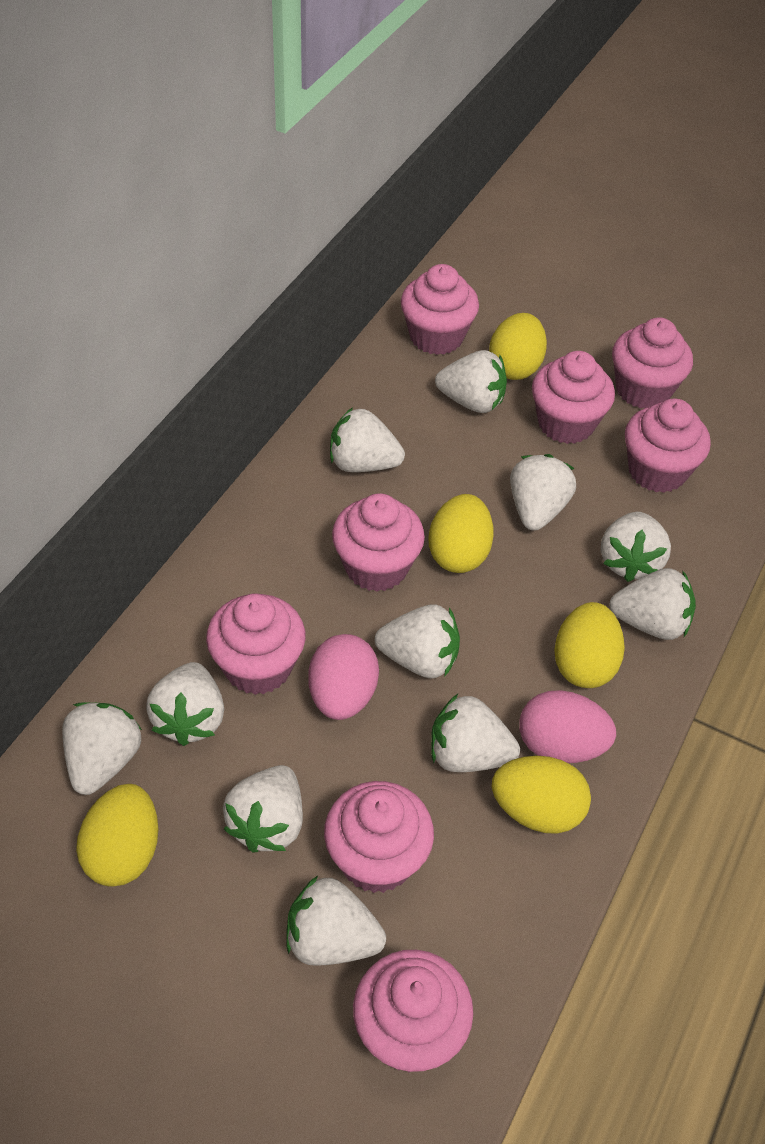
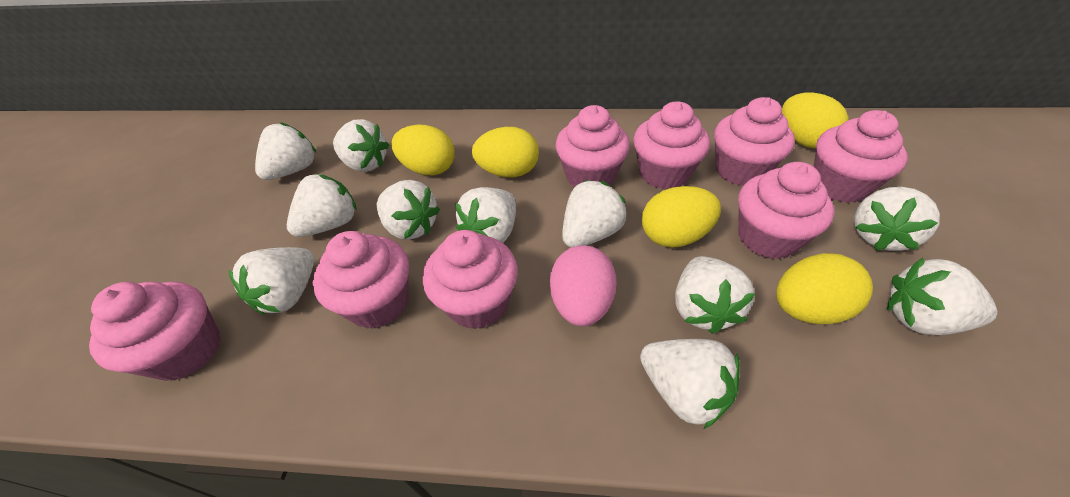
pink egg: [308,634,379,720] [519,690,616,763] = 2 -> [550,245,616,326] = 1

